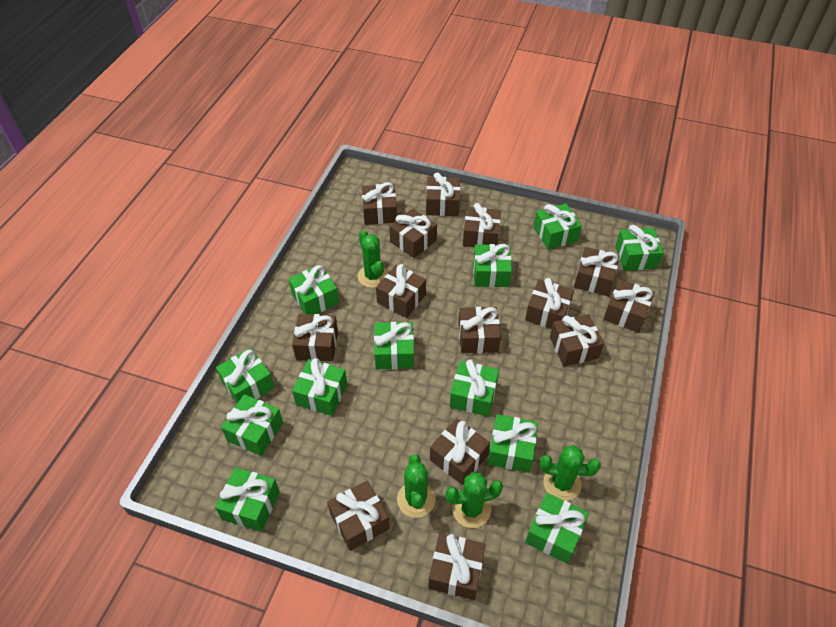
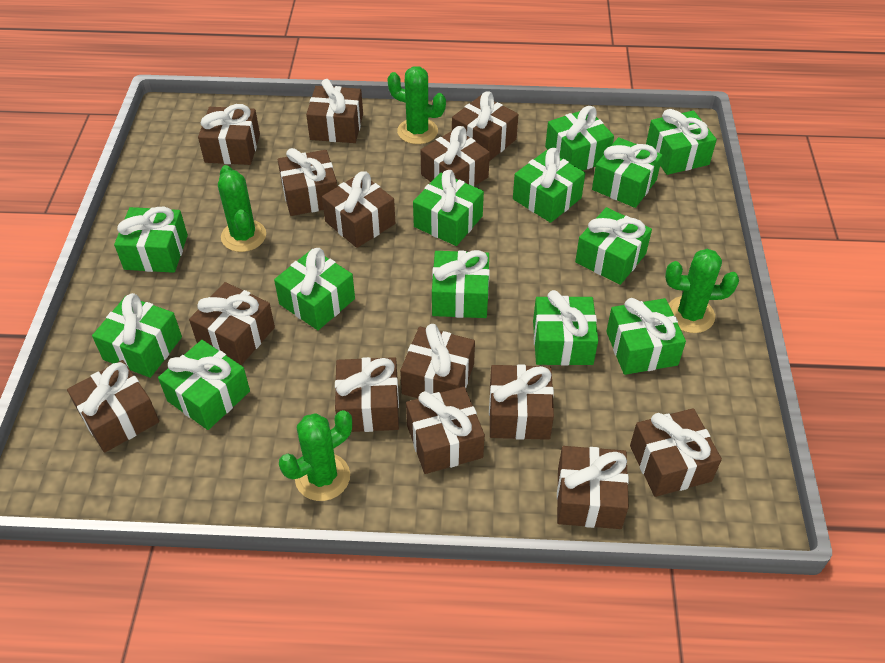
green gift: [215,467,280,532] [216,348,275,403] [221,394,283,456] [289,265,339,315] [292,358,347,416] [374,322,414,369] [450,360,499,416] [473,244,512,287] [488,414,538,473] [525,493,589,564] [534,203,582,250] [615,225,664,271] = 12 -> [92,293,182,378] [114,207,188,273] [158,340,250,430] [274,248,355,330] [413,170,484,246] [432,250,490,318] [513,148,585,223] [533,290,598,366] [545,106,614,171] [575,207,652,285] [592,137,663,208] [606,298,686,375] [646,109,717,175] = 13

